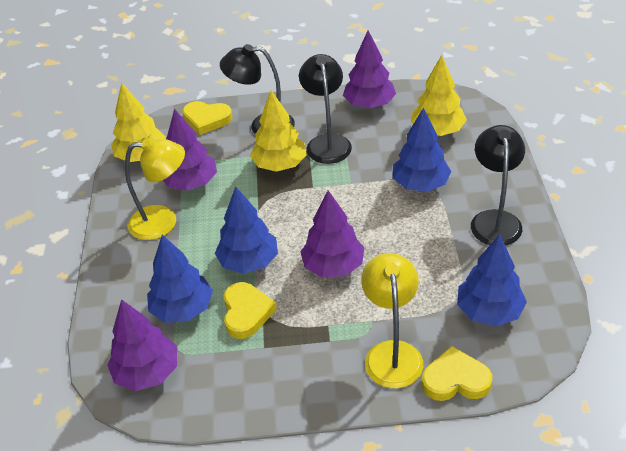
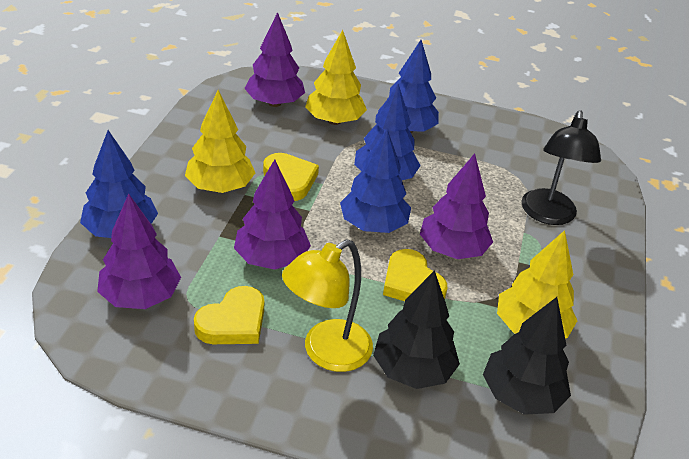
black lamp: [220,44,295,134] [299,54,352,164] [471,125,525,246] = 3 -> [522,110,601,225] = 1
black tree: none = 0 -> [373,270,460,389] [483,297,571,415] = 2
yellow lamp: [125,138,185,240] [361,253,423,388] = 2 -> [282,239,373,372] = 1

